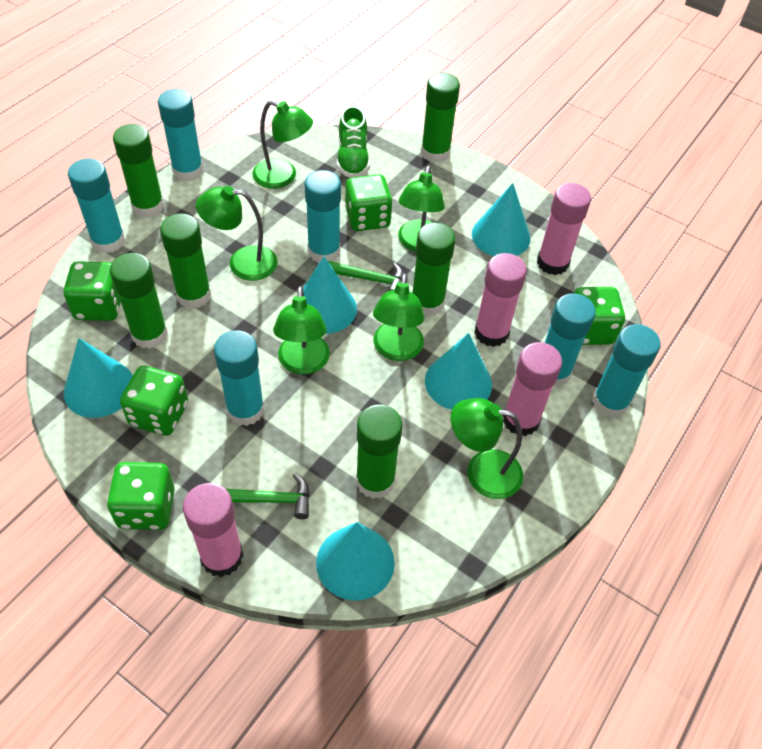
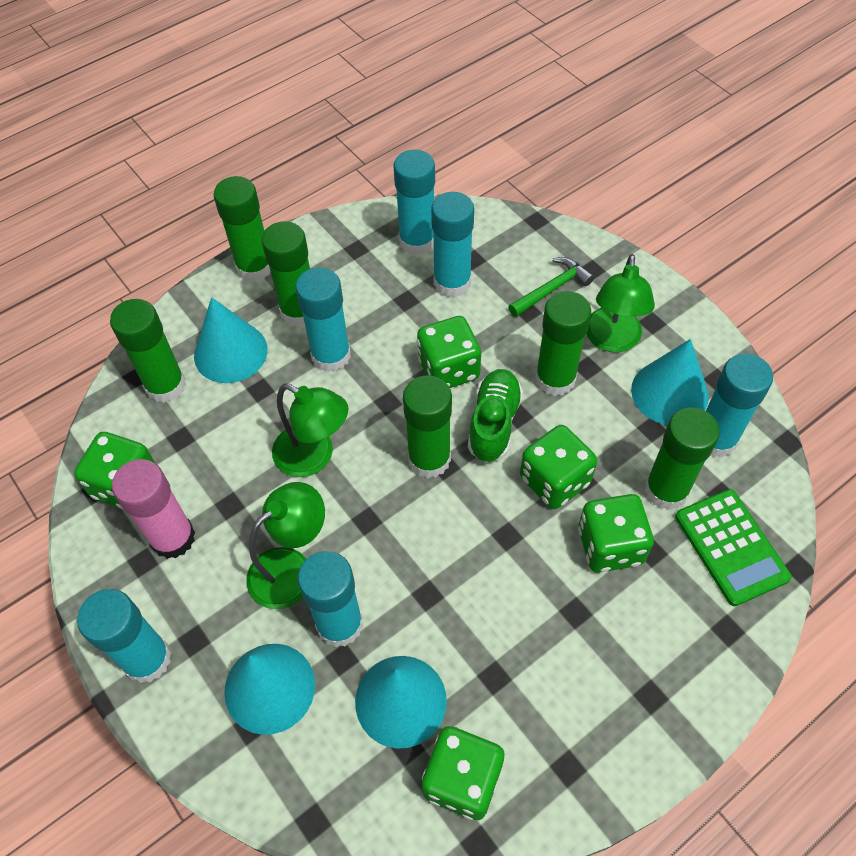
green calculator: none = 0 -> [675,489,792,606] = 1
green hammer: [226,473,310,519] [327,260,404,291] = 2 -> [508,257,594,317] = 1
green lamp: [196,186,277,281] [252,100,313,189] [273,286,330,375] [373,273,425,361] [398,166,445,252] [451,398,523,499] = 6 -> [246,482,325,609] [272,384,348,477] [586,254,655,352] = 3
pink glue stick: [183,483,243,577] [474,253,527,347] [503,342,562,436] [537,183,591,275] = 4 -> [112,459,195,559] = 1
turquoise cone: [64,338,133,418] [303,257,357,334] [316,522,395,601] [425,333,492,410] [472,183,531,256] = 5 -> [194,297,268,383] [224,644,315,735] [355,656,447,749] [631,339,709,425] = 4

